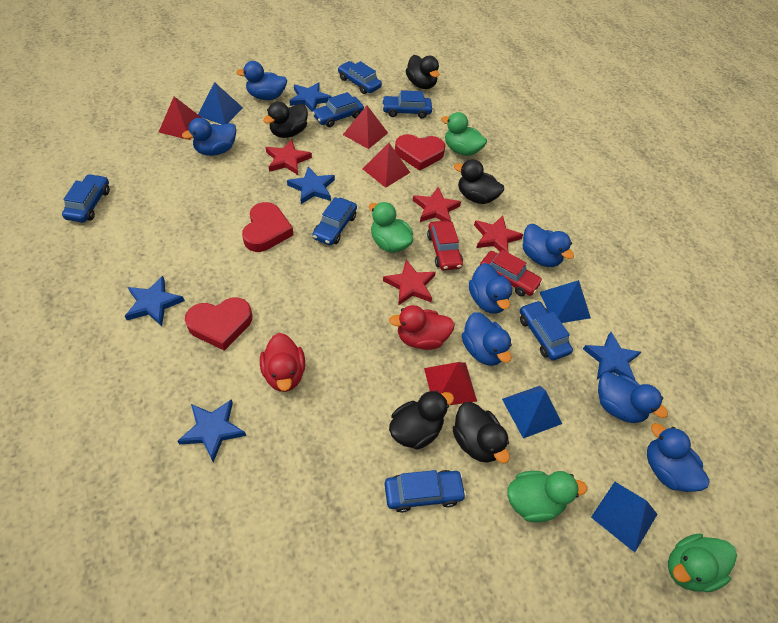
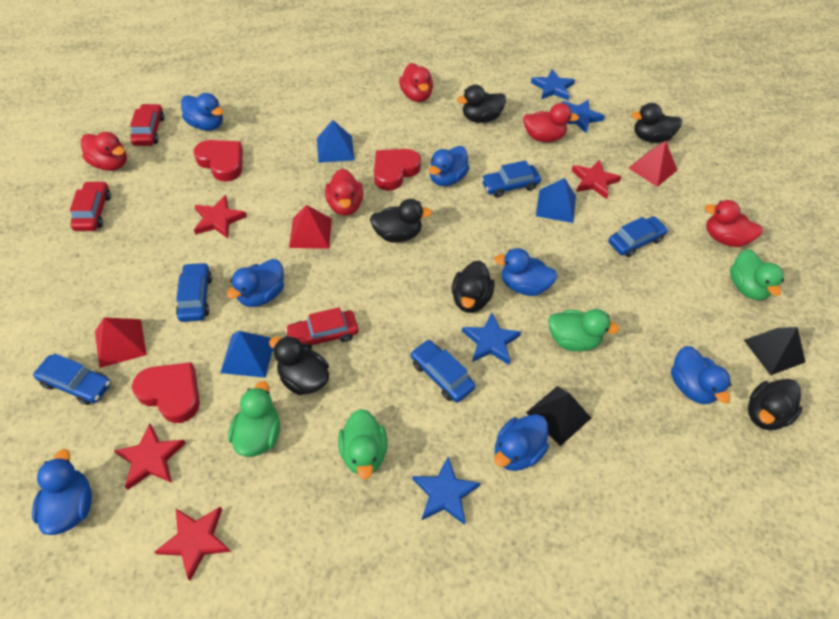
black duck: [263,101,308,138] [389,390,454,450] [406,55,439,89] [453,402,510,463] [454,159,504,204] = 5 -> [269,336,329,395] [370,199,432,243] [452,260,494,313] [457,85,506,123] [631,103,682,143] [748,379,803,430] = 6
black pyramid: none = 0 -> [526,386,591,446] [744,327,805,375] = 2
blue car: [62,174,110,223] [312,92,364,127] [312,197,357,245] [338,61,382,94] [382,90,432,118] [385,470,466,513] [520,300,573,361] = 7 -> [33,354,111,405] [176,262,212,322] [411,340,475,403] [481,160,541,198] [608,216,668,257] = 5
blue pyramid: [198,82,243,125] [502,386,562,438] [540,280,591,323] [591,482,658,552] = 4 -> [220,331,273,378] [317,120,355,163] [536,178,576,223] = 3
blue star: [125,276,185,326] [177,399,246,462] [287,166,335,204] [289,82,332,112] [583,332,641,380] = 5 -> [412,457,480,525] [462,313,521,365] [531,69,575,100] [562,99,605,133] = 4
red car: [427,221,463,270] [480,249,543,296] = 2 -> [70,181,111,231] [130,104,165,146] [285,307,358,351] = 3
red duck: [260,333,305,392] [389,305,455,350] = 2 -> [81,132,127,171] [325,169,363,216] [399,63,433,102] [523,103,579,142] [705,200,763,247] = 5
red pyramid: [159,96,202,140] [343,106,388,149] [363,143,410,188] [424,362,477,405] = 4 -> [95,317,147,368] [289,205,332,249] [629,141,677,187] = 3

